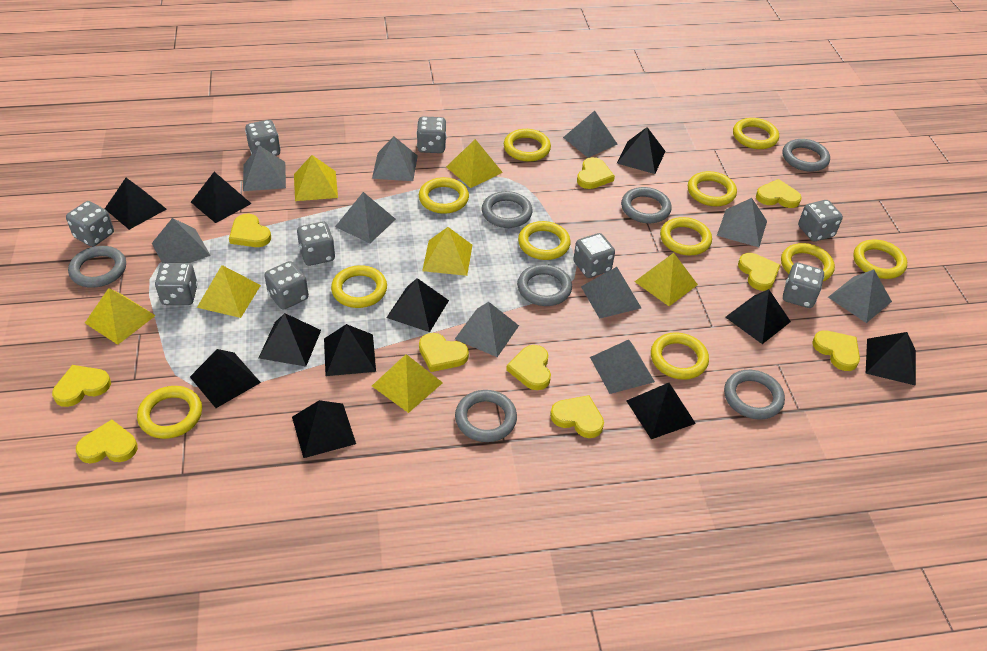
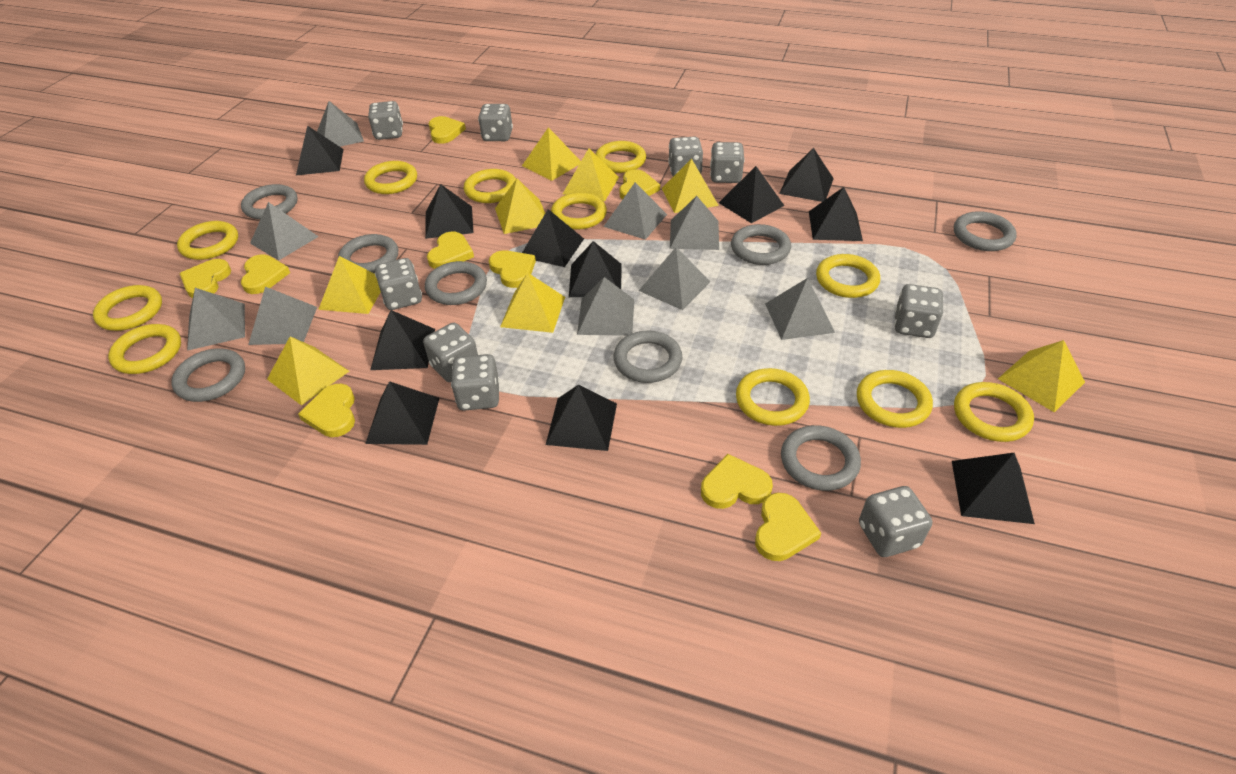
grey pyramid: [152,218,211,263] [243,145,286,191] [335,192,396,243] [372,136,418,181] [455,302,519,357] [563,111,618,158] [581,267,641,319] [590,339,655,394] [717,198,767,247] [828,269,892,323] = 10 -> [187,288,245,351] [248,287,317,345] [250,202,319,260] [317,101,364,147] [577,277,634,336] [603,182,667,240] [639,247,710,310] [670,196,719,250] [765,278,835,340] = 9
grey ring: [68,246,126,288] [455,390,517,442] [482,191,533,228] [517,264,572,306] [621,187,672,223] [724,370,785,420] [782,139,830,172] = 7 -> [171,349,245,402] [241,184,298,220] [338,234,398,273] [425,261,487,305] [613,331,683,383] [731,224,791,265] [781,425,861,491] [954,211,1017,251] = 8
yellow heart: [52,365,111,407] [76,420,138,463] [229,214,271,247] [419,333,469,372] [506,345,551,390] [550,395,604,438] [577,157,615,189] [738,253,780,291] [756,179,802,208] [812,330,860,371] = 10 -> [180,259,231,298] [241,254,290,294] [298,384,355,437] [427,232,474,269] [429,116,466,144] [489,250,536,288] [619,169,660,200] [701,454,773,509] [755,493,821,561] = 9
yellow pyramid: [85,288,156,345] [197,265,261,318] [294,155,338,201] [372,354,443,413] [422,227,472,276] [446,139,503,188] [634,253,698,306] = 7 -> [267,336,349,406] [318,256,381,314] [495,179,545,234] [500,273,565,333] [522,127,581,181] [563,148,619,201] [661,159,719,213] [998,340,1085,412] = 8

